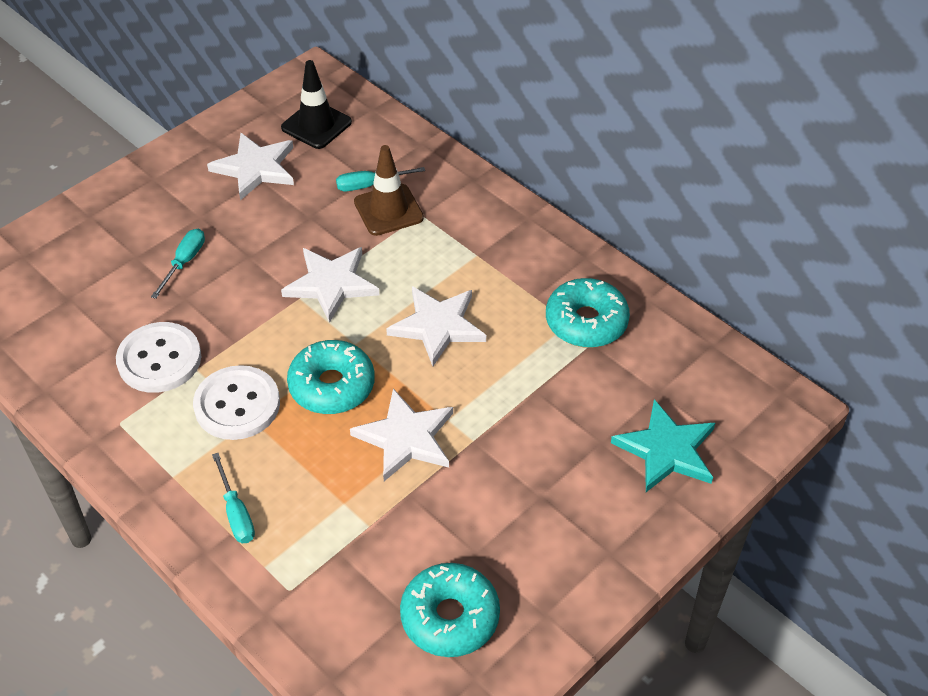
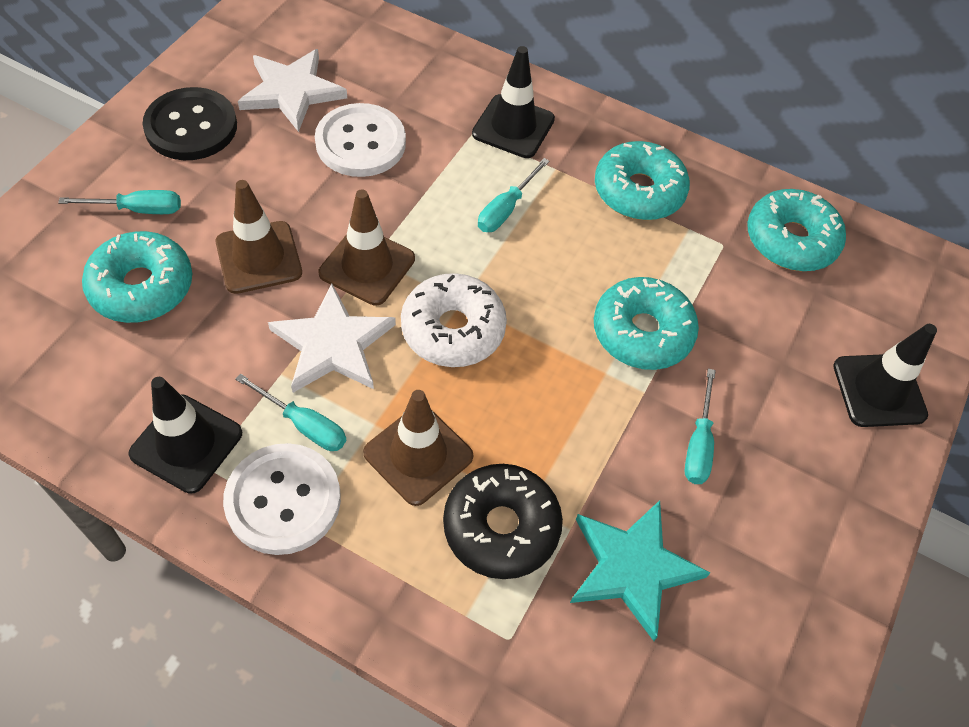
black button: none = 0 -> [143,87,237,160] = 1
black donut: none = 0 -> [443,464,563,579] = 1
black traffic cone: [281,60,352,149] = 1 -> [128,377,242,494] [472,46,555,158] [833,324,937,427] = 3
brown traffic cone: [354,145,424,236] = 1 -> [216,180,302,294] [319,189,415,306] [363,390,473,506] = 3
turquoise donut: [287,340,375,414] [400,563,500,657] [546,278,630,348] = 3 -> [82,231,192,323] [594,277,699,370] [595,141,690,220] [747,189,846,271] = 4
turquoise screwdriver: [151,229,205,299] [212,453,255,543] [336,167,425,191] = 3 -> [58,190,181,214] [235,373,346,451] [478,158,550,232] [685,368,716,484] = 4
white donut: none = 0 -> [401,273,507,367] = 1
white star: [207,133,294,200] [281,247,379,323] [350,389,453,481] [386,286,486,366] = 4 -> [238,49,347,132] [268,283,396,393] = 2

